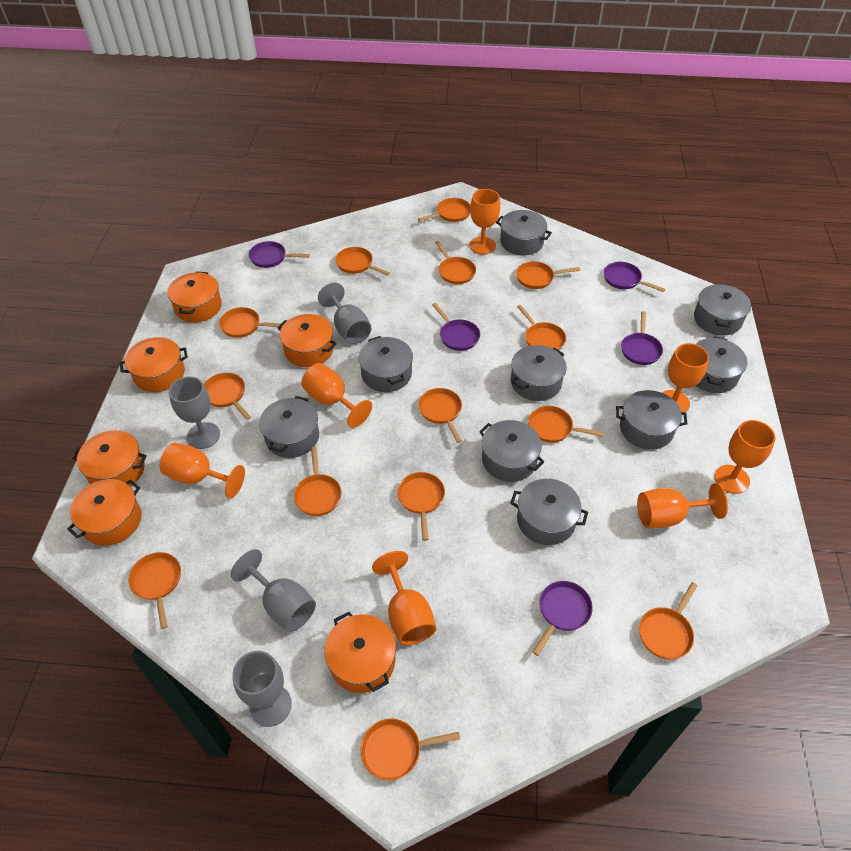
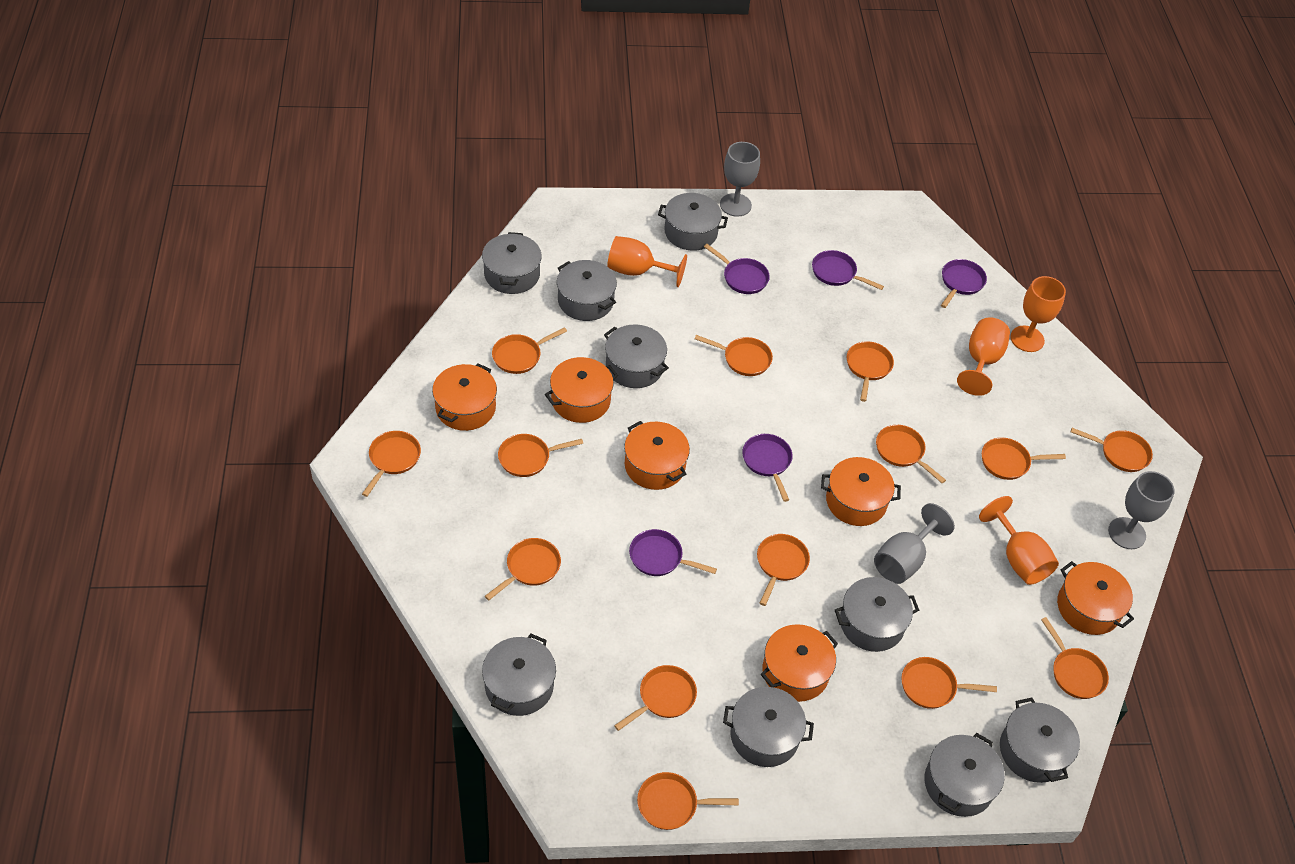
grey goblet: [169,376,220,449] [231,549,316,632] [232,651,292,727] [318,283,371,344] = 4 -> [720,142,760,217] [874,503,955,584] [1108,471,1175,549] = 3
orange goblet: [160,443,245,499] [301,363,372,428] [372,551,436,645] [469,189,500,255] [637,483,728,528] [662,343,709,412] [714,420,776,494] = 7 -> [607,236,687,287] [957,318,1010,396] [979,496,1059,585] [1010,276,1066,352] = 4

